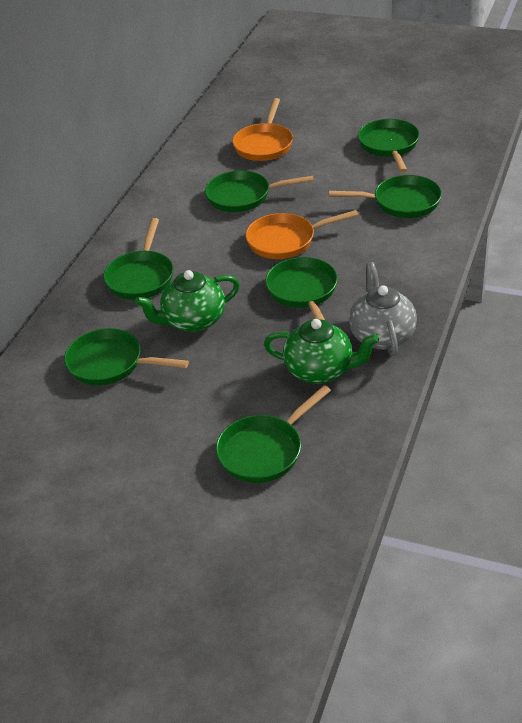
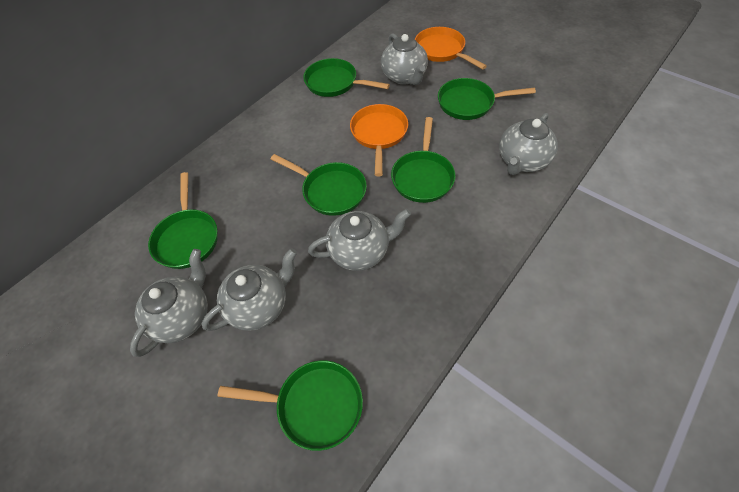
green pan: [64,328,189,385] [103,218,174,300] [205,170,314,212] [216,385,331,483] [265,257,338,320] [329,175,442,218] [358,119,420,173] = 7 -> [148,172,218,269] [217,360,363,451] [271,154,367,216] [303,58,390,97] [391,117,455,203] [438,78,536,120] = 6
green teapot: [135,270,240,332] [264,319,379,384] = 2 -> none = 0
grey teapot: [349,262,417,356] = 1 -> [130,249,208,357] [202,248,297,331] [308,209,411,271] [381,33,428,85] [499,113,558,175] = 5

